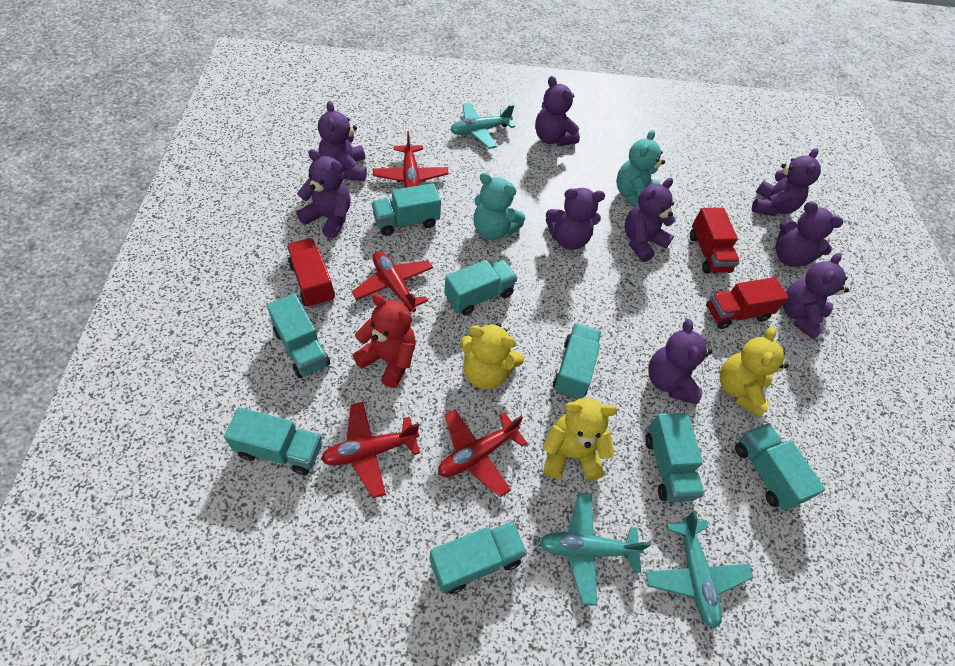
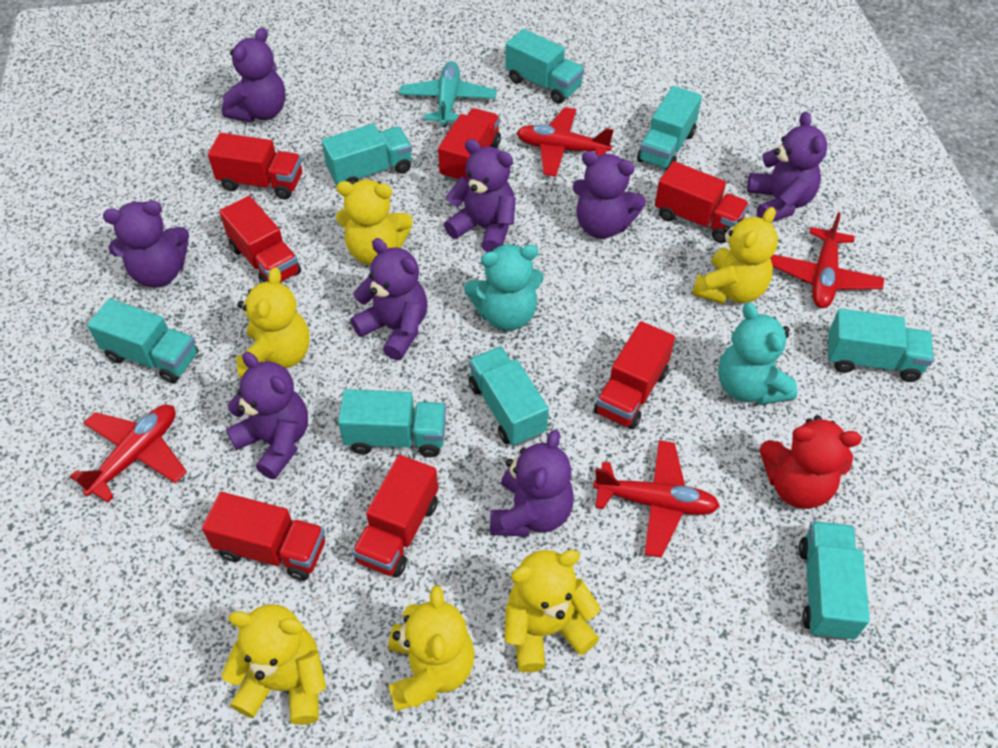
purple teddy bear: [297,149,351,239] [318,101,367,181] [535,76,580,146] [546,188,605,250] [625,178,676,262] [648,319,712,404] [752,148,821,216] [775,201,843,267] [783,253,849,340] = 9 -> [103,201,189,288] [222,27,286,123] [226,352,308,479] [350,238,428,360] [444,139,516,252] [490,430,574,537] [572,151,646,239] [747,112,827,222] = 8
red truck: [287,238,335,308] [690,208,740,274] [706,277,789,329] = 3 -> [202,492,325,581] [208,133,302,199] [219,196,301,283] [352,455,438,577] [438,108,501,182] [594,321,675,430] [655,161,749,243] = 7
turquoise plane: [450,103,515,149] [540,493,651,606] [645,511,754,629] = 3 -> [400,61,497,127] = 1
yellow teddy bear: [460,323,524,390] [543,398,617,481] [720,327,789,417] = 3 -> [222,604,326,725] [237,267,310,378] [336,180,413,265] [388,585,475,711] [504,550,601,673] [692,207,778,304] = 6

